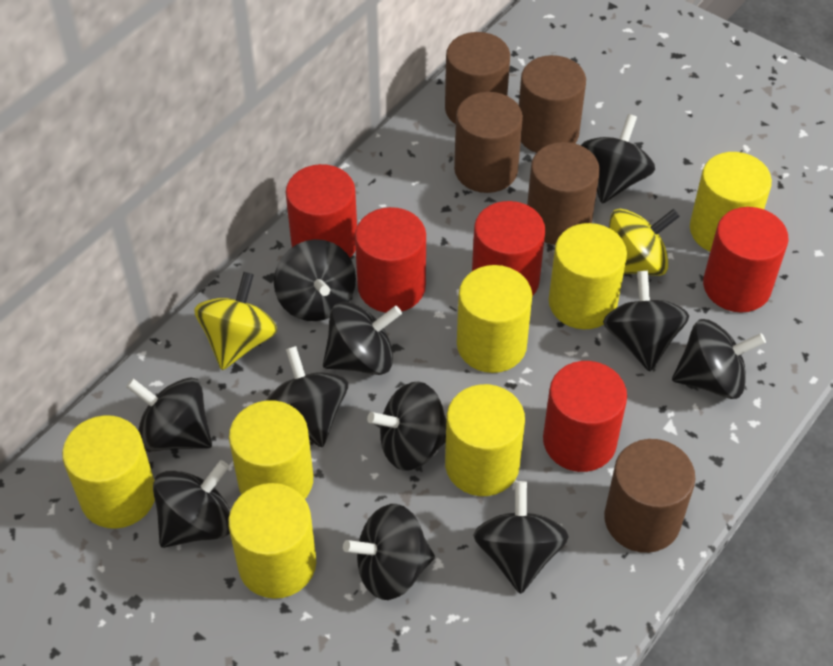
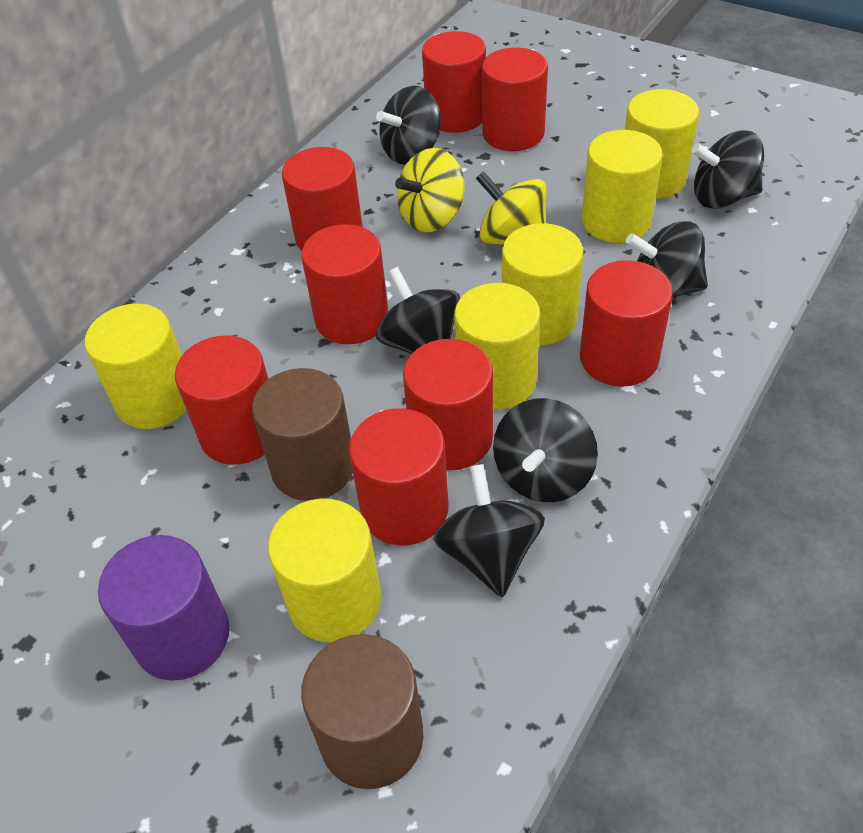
black spinning top: [126,377,212,452] [153,460,230,548] [266,346,348,447] [274,239,356,321] [323,302,402,375] [343,504,435,600] [367,381,446,471] [473,481,568,594] [581,114,655,204] [603,271,689,371] [672,319,766,399] = 11 -> [376,86,441,165] [376,267,460,354] [433,464,545,597] [493,398,598,502] [626,221,708,299] [691,130,764,209] = 6
brown cylinder: [445,32,510,124] [454,92,523,193] [519,55,586,153] [527,142,600,245] [604,439,695,553] = 5 -> [252,368,353,501] [301,634,424,789] = 2
purple cylinder: none = 0 -> [98,535,229,681] = 1
red cylinder: [286,164,357,258] [355,207,426,313] [472,201,545,296] [543,361,627,472] [703,207,789,312] = 5 -> [175,335,268,465] [282,147,363,251] [301,224,388,344] [349,408,448,545] [403,339,493,470] [422,31,486,133] [482,47,548,151] [580,260,673,387] = 8
yellow cylinder: [62,415,155,529] [228,483,316,599] [229,400,313,499] [445,384,525,496] [457,265,532,373] [549,223,627,329] [690,152,772,252] = 7 -> [85,304,187,429] [268,499,381,642] [454,283,540,410] [502,223,584,345] [582,130,663,243] [625,89,699,199] = 6

